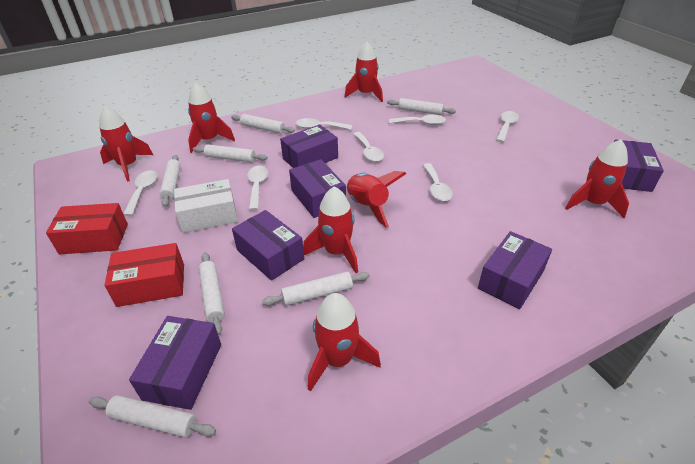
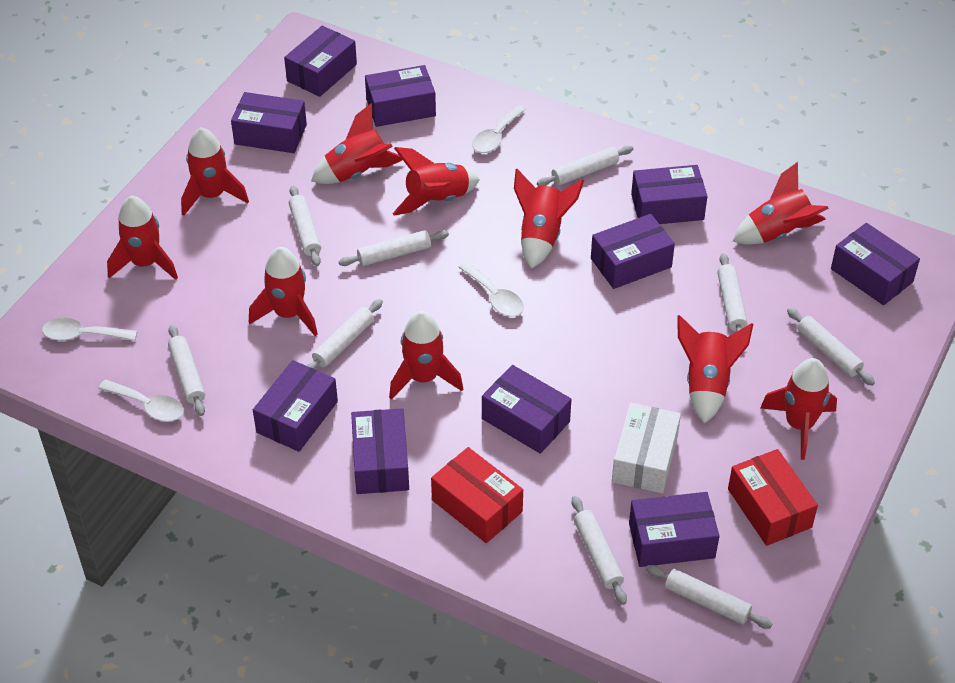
purple box: [129,316,221,410] [232,210,304,281] [280,124,338,168] [289,159,346,218] [478,231,552,309] [614,140,664,192] = 6 -> [231,92,307,153] [253,360,338,452] [284,26,357,97] [351,408,409,494] [365,65,436,127] [482,365,572,454] [591,214,675,289] [629,492,720,567] [631,165,708,224] [831,223,920,305] = 10
red rocket: [99,106,153,182] [188,82,235,153] [303,186,358,273] [308,293,381,392] [345,41,383,102] [347,171,406,228] [565,139,629,218] = 7 -> [107,196,178,280] [181,127,249,216] [249,247,318,336] [311,103,402,184] [389,311,463,400] [392,147,480,216] [514,169,584,269] [677,315,753,424] [733,162,829,245] [760,358,837,460] = 10
white rolling pin: [89,395,216,438] [160,155,181,207] [193,144,267,162] [199,252,225,335] [231,114,295,134] [262,272,370,306] [387,98,456,115] = 7 -> [168,325,205,416] [289,186,321,266] [307,299,383,369] [339,230,449,266] [537,146,633,186] [572,496,627,605] [646,565,772,629] [717,253,748,332] [787,308,875,386] = 9
white spoon: [123,170,157,216] [247,165,268,210] [296,118,352,130] [354,132,384,162] [389,115,446,125] [423,163,453,201] [496,111,519,142] = 7 -> [42,318,137,341] [98,379,184,422] [458,261,524,317] [472,104,526,153] = 4

